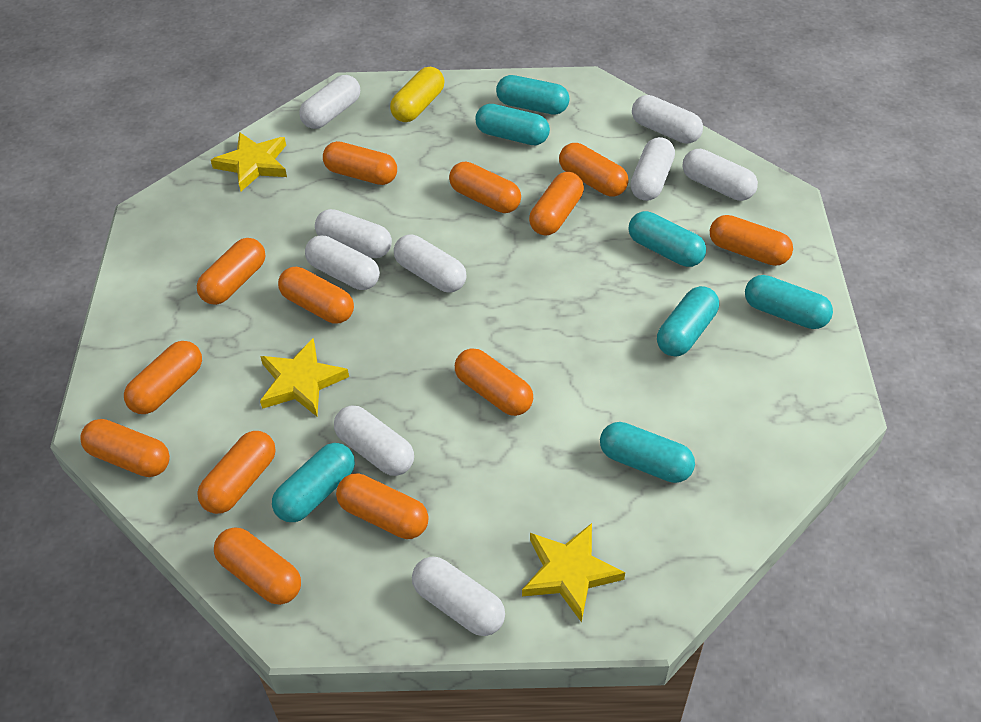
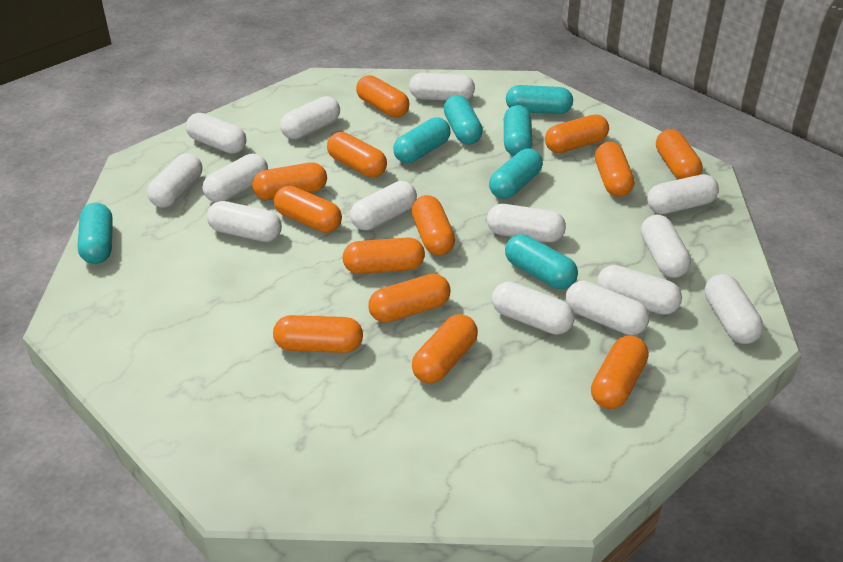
white capsule: [299,75,360,129] [305,235,380,290] [315,209,392,258] [334,406,414,476] [394,235,466,292] [412,557,505,636] [630,137,675,201] [632,95,703,144] [682,149,758,201] = 9 -> [147,153,202,208] [186,113,247,154] [202,154,268,202] [207,201,282,242] [280,96,340,139] [350,181,417,230] [409,73,475,100] [487,204,566,242] [492,281,574,335] [566,281,649,335] [597,265,682,315] [641,215,691,278] [647,174,719,214] [705,274,764,344] = 14
yellow capsule: [390,67,444,122] = 1 -> none = 0
yellow star: [211,132,287,191] [260,338,349,416] [522,523,625,623] = 3 -> none = 0

